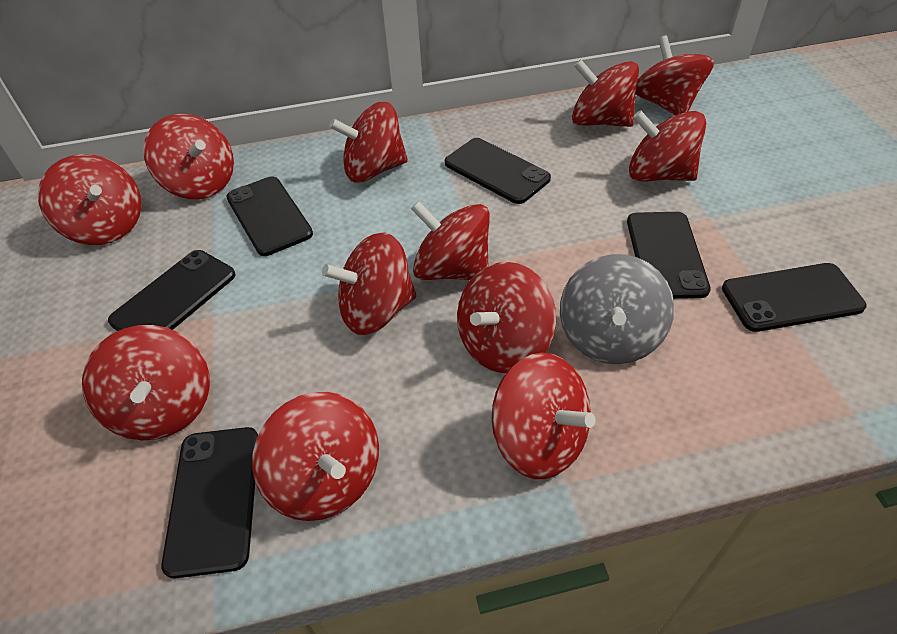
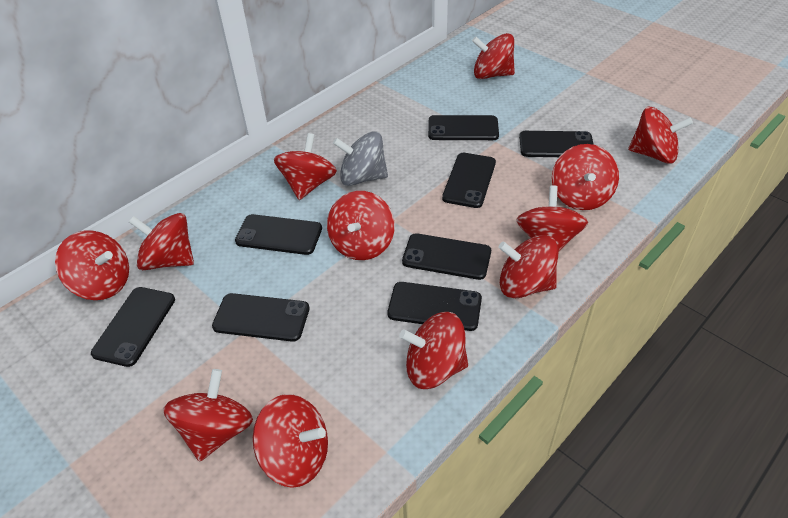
black phone: [108,250,236,331] [161,427,258,579] [226,176,313,256] [445,138,551,204] [627,212,711,299] [722,263,867,332] = 6 -> [91,287,175,367] [212,293,309,342] [235,214,322,255] [388,282,482,331] [402,233,491,280] [428,115,499,140] [442,153,496,208] [519,131,594,157] = 8

